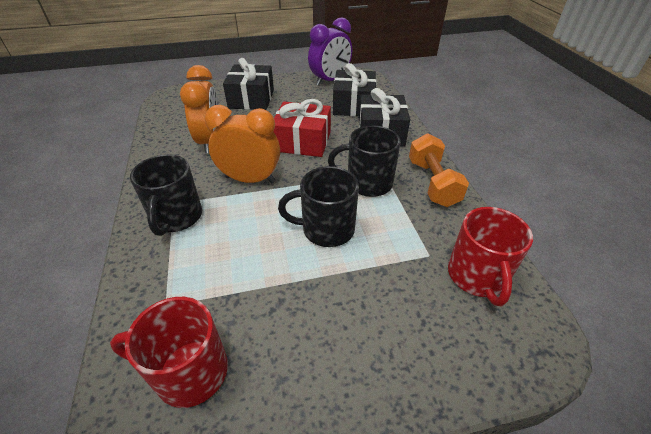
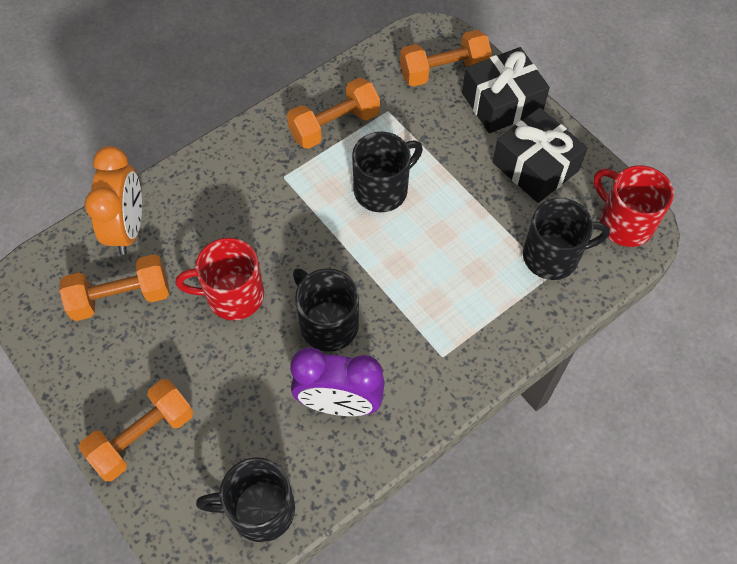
black gift: [223,58,274,110] [333,63,376,116] [359,88,410,147] = 3 -> [462,47,550,133] [493,108,588,203] = 2
black mug: [130,154,202,236] [278,166,359,247] [328,126,401,197] = 3 -> [196,457,295,542] [293,268,359,352] [352,132,423,212] [523,198,610,280] = 4
orange clock: [180,65,219,153] [204,105,280,183] = 2 -> [84,146,142,255] = 1
orange dumbbell: [409,133,469,207] = 1 -> [59,254,169,321] [79,379,193,481] [287,78,380,149] [400,30,492,87] = 4
red gift: [274,99,331,157] = 1 -> none = 0

